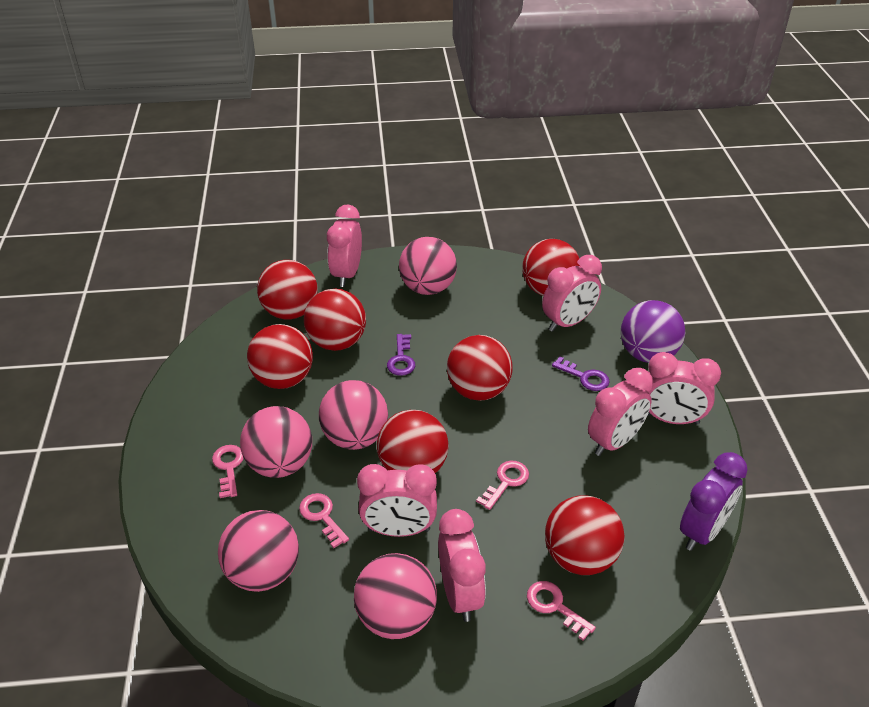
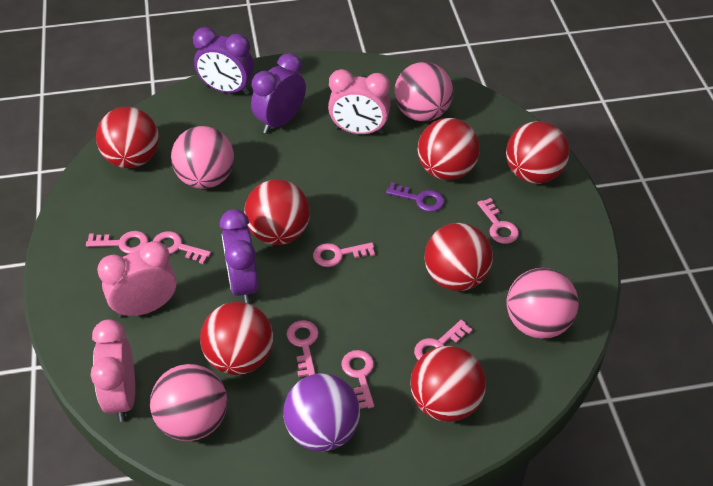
pink ball: [218,510,299,592] [240,406,312,478] [319,380,388,450] [354,553,437,639] [399,237,457,295] = 5 -> [150,364,227,441] [171,126,234,189] [394,62,453,121] [506,268,579,339] = 4
pink clock: [327,204,362,287] [357,464,437,537] [438,509,486,622] [542,255,602,332] [588,368,654,456] [648,352,721,425] = 6 -> [91,319,135,422] [97,241,177,318] [328,69,390,134] = 3
pink key: [212,445,244,498] [299,493,349,548] [476,461,529,510] [527,581,596,641] = 4 -> [86,231,148,254] [153,231,211,264] [287,320,319,377] [313,242,375,267] [341,350,374,409] [414,320,473,360] [477,198,519,244] = 7
purple clock: [680,452,748,551] = 1 -> [193,27,254,95] [220,209,259,304] [251,53,306,134] = 3
purple key: [387,334,415,376] [552,357,609,391] = 2 -> [386,182,445,212] = 1

